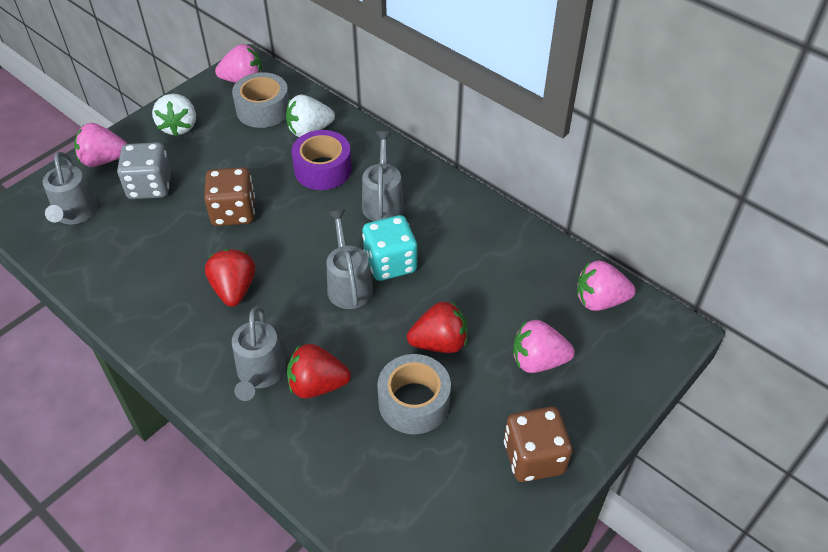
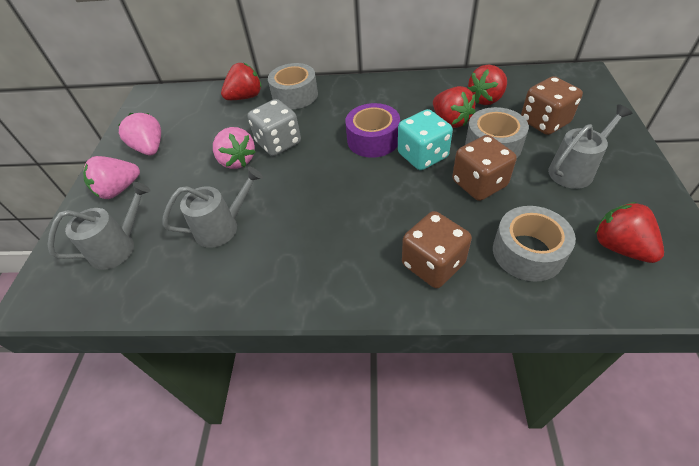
brown dice: [204,167,255,226] [504,407,572,482] = 2 -> [402,211,472,288] [452,135,517,201] [521,76,583,135] = 3
grey tape: [232,72,289,128] [377,354,451,434] = 2 -> [268,63,318,109] [465,107,529,158] [493,206,576,282] = 3
grey watering can: [43,152,98,224] [232,306,286,401] [326,210,373,309] [362,131,404,221] = 4 -> [47,182,151,270] [162,167,263,248] [548,104,633,189] = 3
pink strawberry: [74,123,127,167] [215,44,262,83] [513,320,575,373] [577,260,636,311] = 4 -> [83,156,140,199] [119,113,161,155] [213,127,255,169] = 3
red strawberry: [205,249,255,307] [287,344,351,398] [407,302,467,353] = 3 -> [221,63,262,100] [433,86,476,128] [468,64,507,105] [595,202,664,263] = 4
white strawberry: [152,94,196,137] [286,95,335,137] = 2 -> none = 0

